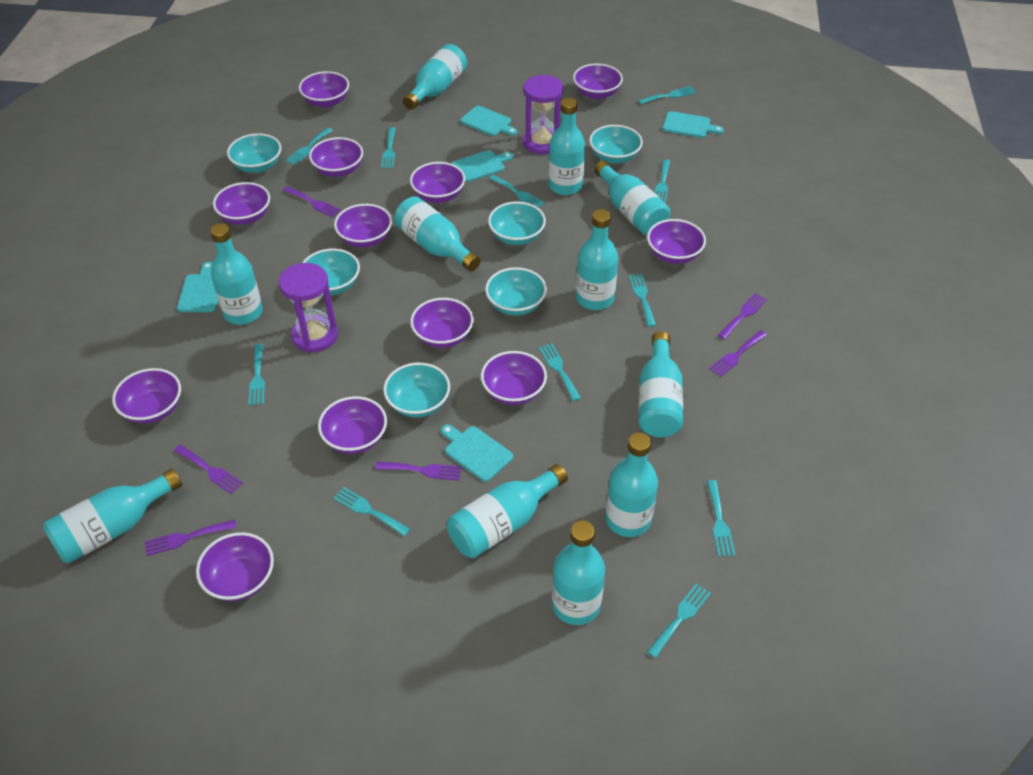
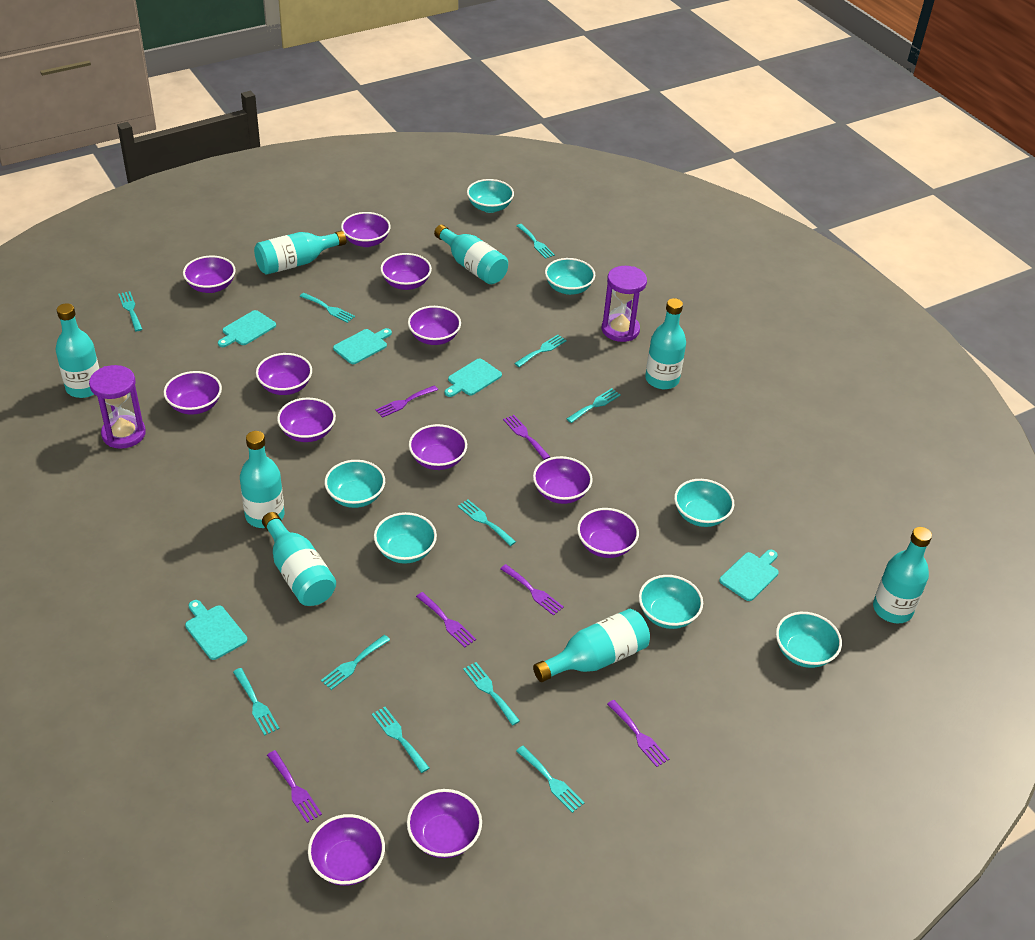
turquoise bottle: [43,469,182,563] [210,223,263,325] [394,196,480,271] [403,44,467,110] [447,464,568,558] [548,98,585,195] [552,520,605,625] [576,209,618,310] [594,160,670,235] [605,432,658,537] [639,331,683,437] = 11 -> [55,303,99,398] [240,431,285,528] [254,231,346,275] [262,512,336,606] [434,224,508,284] [533,609,650,682] [645,298,686,389] [873,527,932,623] = 8
turquoise bowl: [227,133,281,173] [302,248,360,295] [383,363,450,417] [485,267,547,316] [488,201,546,245] [589,125,643,164] = 6 -> [325,460,385,508] [374,512,437,564] [467,179,514,213] [545,258,595,295] [639,575,703,629] [674,479,734,527] [776,612,842,668] = 7

